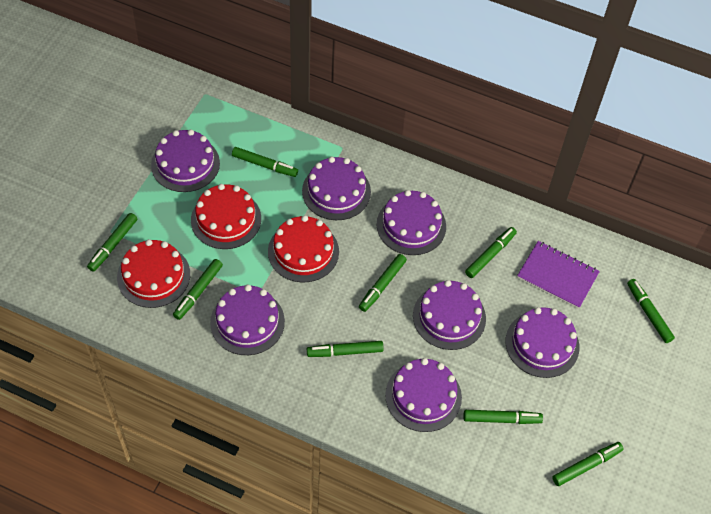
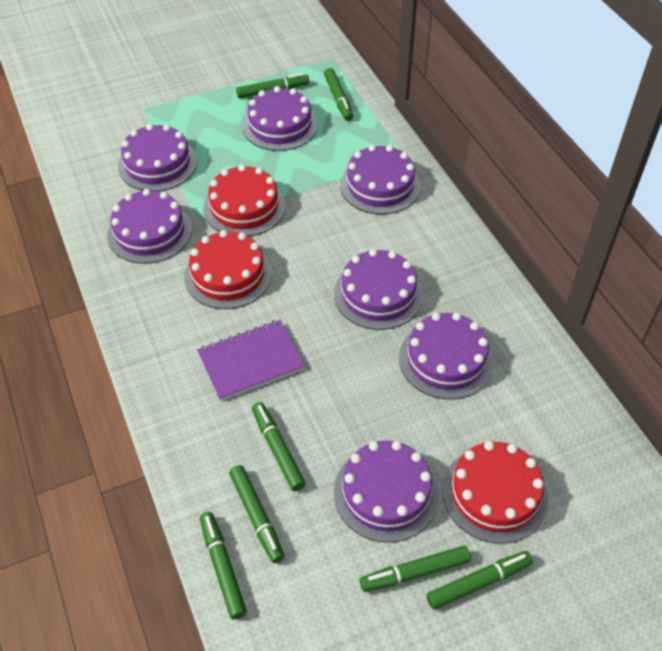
green marker: [87,213,137,272] [173,259,223,320] [232,147,298,177] [307,341,384,357] [359,254,407,312] [463,410,543,424] [465,227,517,278] [552,442,623,486] [627,279,675,343] = 9 -> [200,512,247,620] [229,465,284,563] [236,73,310,98] [252,402,306,491] [324,68,353,121] [360,546,471,592] [427,551,533,610] = 7

